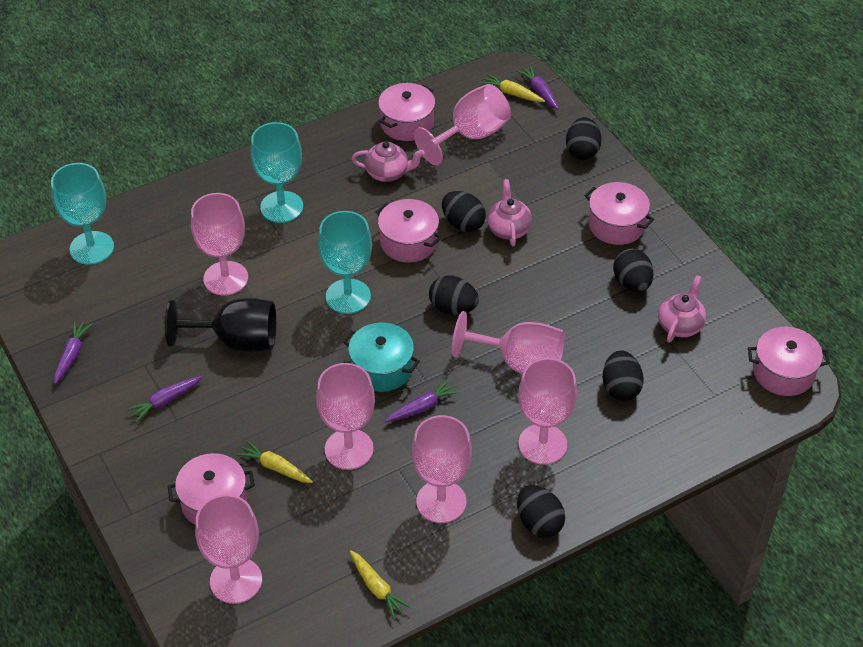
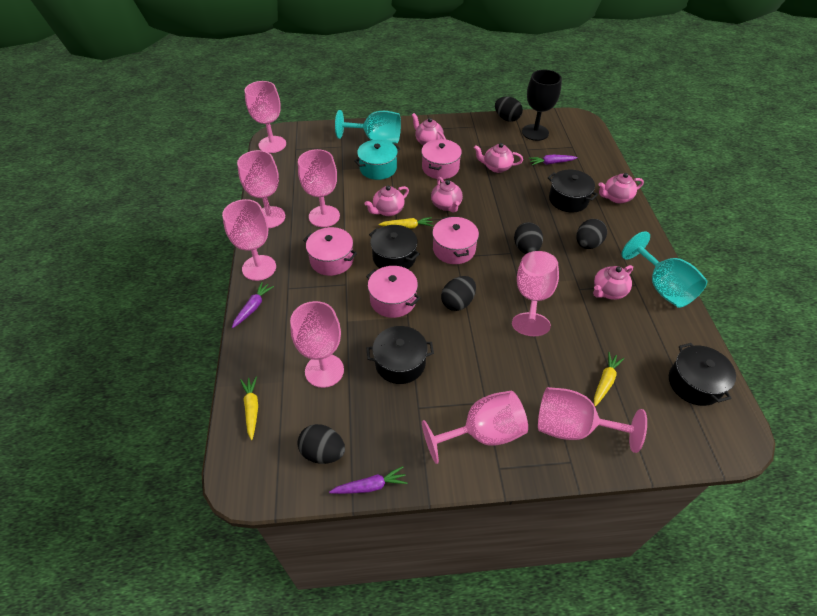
black egg: [429,276,479,315] [442,191,486,232] [517,485,565,538] [566,117,602,160] [603,351,644,401] [613,248,654,292] = 6 -> [297,424,345,464] [441,276,476,311] [495,97,523,122] [514,222,543,254] [576,219,607,249] = 5
black pot: none = 0 -> [367,326,434,384] [369,225,420,269] [548,169,598,212] [669,343,736,406] = 4
pink goblet: [191,193,248,296] [195,494,262,604] [316,363,375,470] [412,415,472,523] [414,84,511,165] [452,311,565,374] [518,358,577,465] = 7 -> [222,199,276,281] [237,150,285,228] [244,81,286,153] [290,301,344,388] [298,149,340,227] [422,391,528,464] [512,251,559,336] [538,387,647,453] = 8
pink pot: [168,453,255,525] [376,199,442,262] [378,83,435,141] [585,182,654,245] [748,327,830,396] = 5 -> [303,227,357,276] [366,266,420,318] [421,139,462,179] [432,216,479,264] = 4
pink teapot: [352,141,425,182] [487,179,532,246] [658,275,706,343] = 3 -> [364,185,409,216] [412,113,446,145] [431,177,463,213] [474,143,523,173] [593,265,633,300] [598,173,644,204] = 6
purple carrot: [54,321,92,384] [126,376,202,423] [385,379,460,422] [516,65,559,110] = 4 -> [232,282,274,328] [329,466,407,494] [529,155,578,165] = 3
turquoise goblet: [51,163,114,265] [250,122,303,223] [318,211,372,314] = 3 -> [335,110,401,144] [622,231,707,308] = 2

